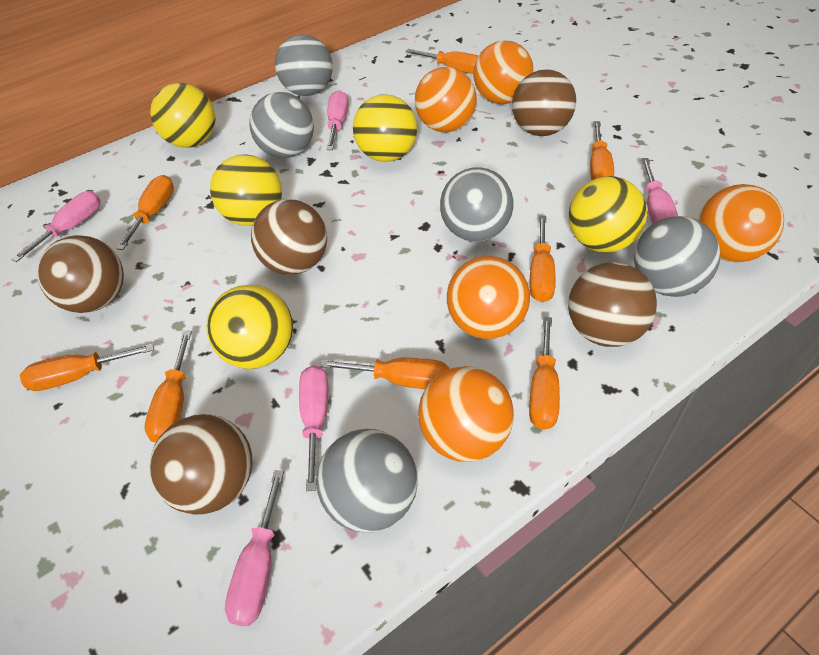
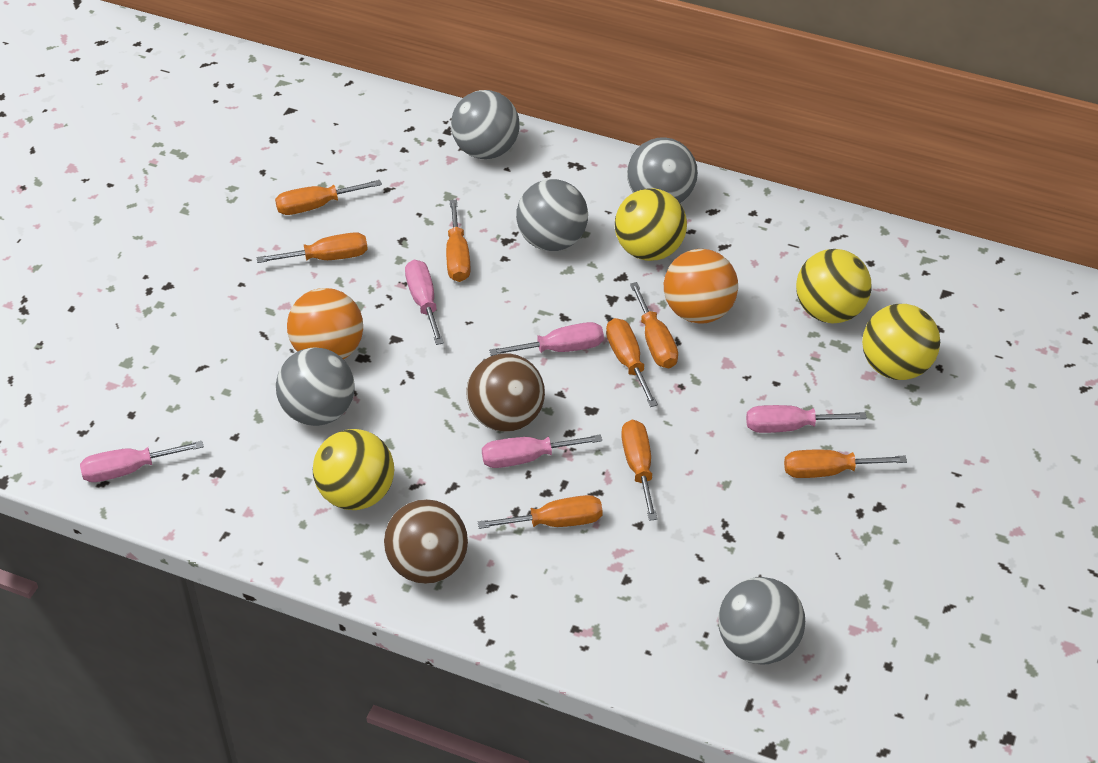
brown ball: [37,235,124,313] [149,414,253,515] [251,199,327,275] [512,70,576,136] [568,262,657,347] = 5 -> [384,499,468,584] [466,354,545,432] = 2
orange ball: [415,67,477,132] [418,366,514,462] [447,256,530,339] [473,40,534,104] [698,184,784,262] = 5 -> [287,288,363,359] [664,249,738,324] = 2
yellow ball: [150,83,216,148] [206,285,293,369] [210,154,282,226] [353,94,417,162] [569,176,647,253] = 5 -> [313,429,394,510] [615,188,687,261] [796,249,872,323] [862,304,940,380] = 4

